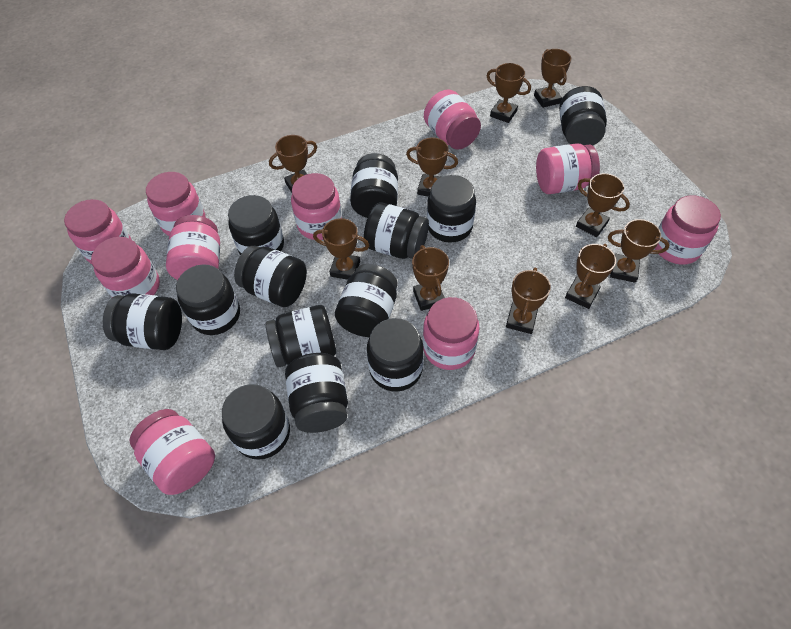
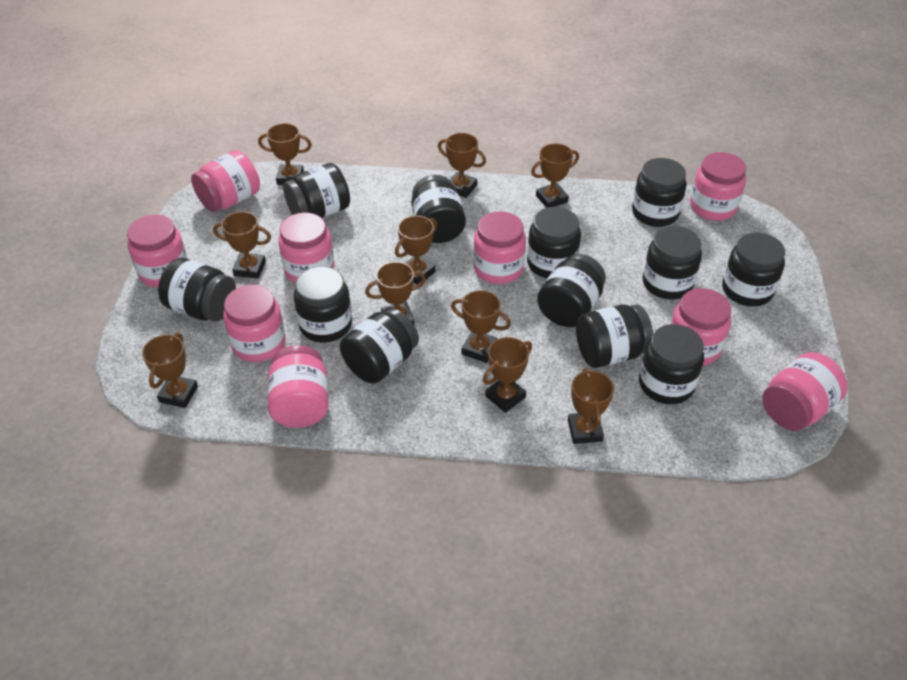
black jar: [103,293,182,350] [176,264,240,335] [222,384,290,460] [228,195,284,255] [234,245,307,307] [265,305,336,368] [285,353,348,433] [335,264,397,337] [350,153,398,218] [364,202,429,259] [367,318,424,392] [427,175,476,243] [559,86,607,146] = 13 -> [158,258,236,321] [283,163,350,218] [294,266,352,343] [340,307,419,383] [411,175,466,243] [527,207,581,278] [537,254,606,327] [576,304,653,368] [632,158,687,227] [639,324,704,404] [642,226,702,299] [722,232,785,306] = 12
pink jar: [64,199,131,264] [91,237,160,298] [130,409,215,495] [146,172,205,236] [166,215,220,280] [291,173,342,240] [423,297,480,370] [424,89,481,150] [536,143,600,194] [655,195,721,265] = 10 -> [127,215,187,287] [191,150,260,212] [223,285,285,362] [267,345,329,428] [278,213,334,283] [473,211,526,284] [670,288,731,365] [690,152,746,221] [762,352,848,431] = 9

